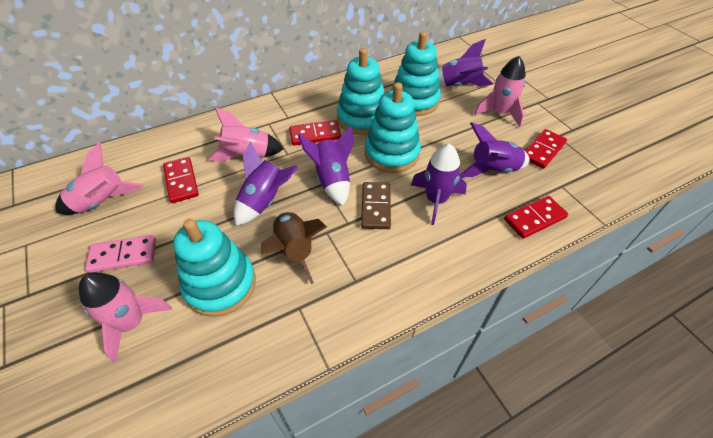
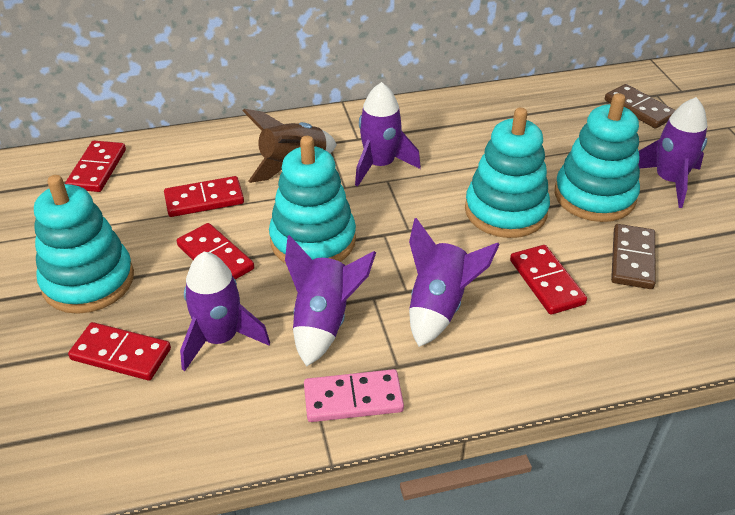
brown domino: [361,182,391,229] = 1 -> [605,84,676,128] [611,224,656,289] = 2
pink rocket: [55,142,144,215] [79,272,172,362] [208,108,284,162] [474,56,526,127] = 4 -> none = 0
red domino: [163,157,199,203] [289,120,341,145] [504,196,568,239] [525,129,567,169] = 4 -> [65,141,126,192] [68,322,171,380] [164,176,244,217] [177,223,254,280] [510,245,587,315] = 5

